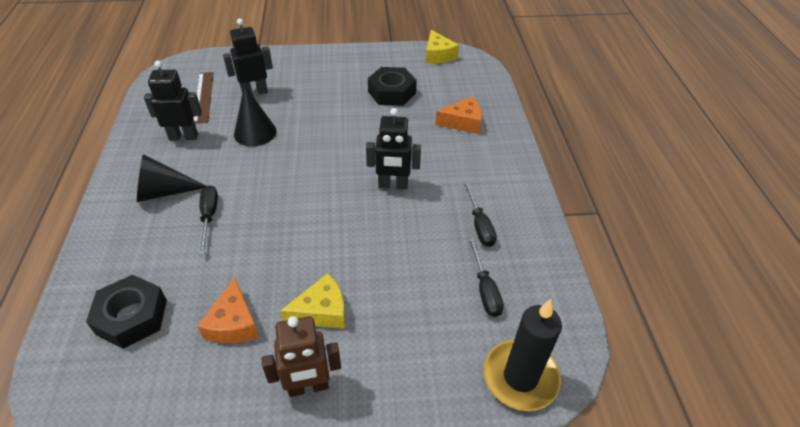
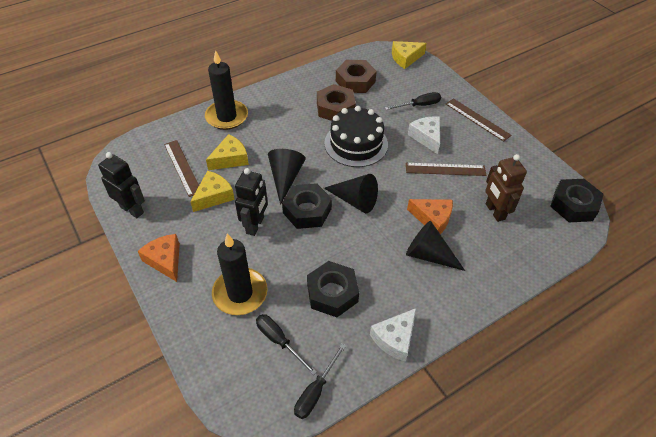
black cake: none = 0 -> [324,106,388,167] = 1
black candle: [484,299,562,411] = 1 -> [205,50,248,130] [212,233,268,315] = 2
black cone: [137,154,207,202] [234,85,276,146] = 2 -> [268,149,305,205] [324,174,378,213] [406,221,465,271] = 3
black nut: [86,275,167,349] [368,67,417,106] = 2 -> [282,183,332,229] [307,261,359,317] [550,179,603,222] = 3
black robot: [144,61,202,141] [223,19,273,96] [366,108,421,189] = 3 -> [98,152,145,218] [235,168,268,236] = 2
brown nut: none = 0 -> [317,84,356,121] [336,60,377,93] = 2
brown ruler: [193,72,214,124] = 1 -> [164,140,199,197] [406,163,486,176] [446,98,512,142] = 3
white cheese: none = 0 -> [370,308,416,362] [408,116,440,154] = 2
yellow cheese: [280,273,346,329] [426,30,459,64] = 2 -> [190,171,235,212] [206,134,249,170] [392,41,427,69] = 3

